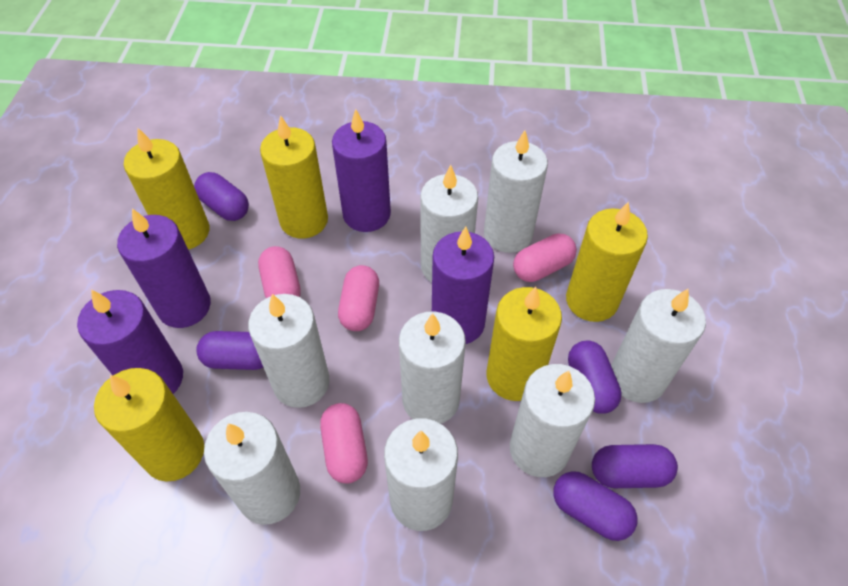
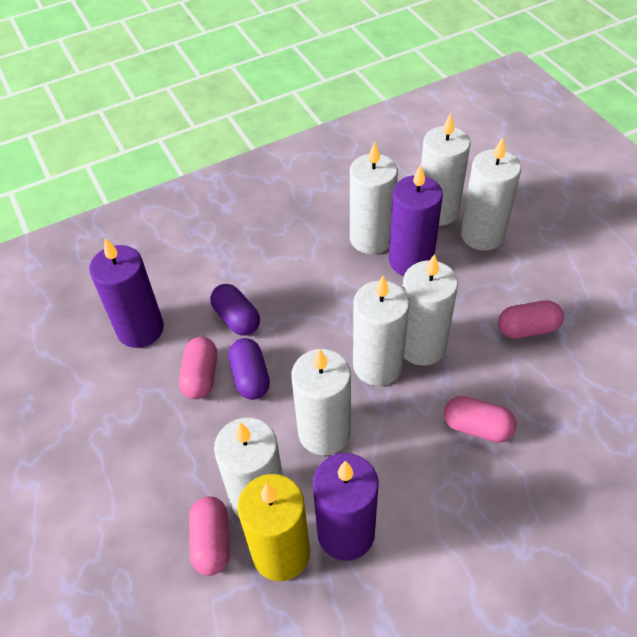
purple candle: [77,290,183,394] [117,208,211,328] [332,109,391,232] [432,227,494,344] = 4 -> [89,238,164,348] [313,453,379,561] [389,165,443,276] = 3
purple capsule: [194,172,249,221] [196,331,263,370] [553,471,638,541] [568,340,622,414] [592,444,678,488] = 5 -> [210,284,260,336] [228,338,270,400] = 2
white candle: [204,412,300,525] [248,294,330,408] [384,418,458,531] [399,311,466,424] [420,165,478,282] [484,130,548,253] [510,364,595,477] [611,289,706,403] = 8 -> [214,417,283,519] [291,348,351,455] [350,142,398,254] [353,276,409,386] [402,254,458,366] [421,113,471,226] [461,137,521,251] = 7
yellow candle: [94,368,204,481] [124,127,209,250] [260,115,328,239] [487,287,562,401] [566,202,648,322] = 5 -> [238,474,310,581] = 1

